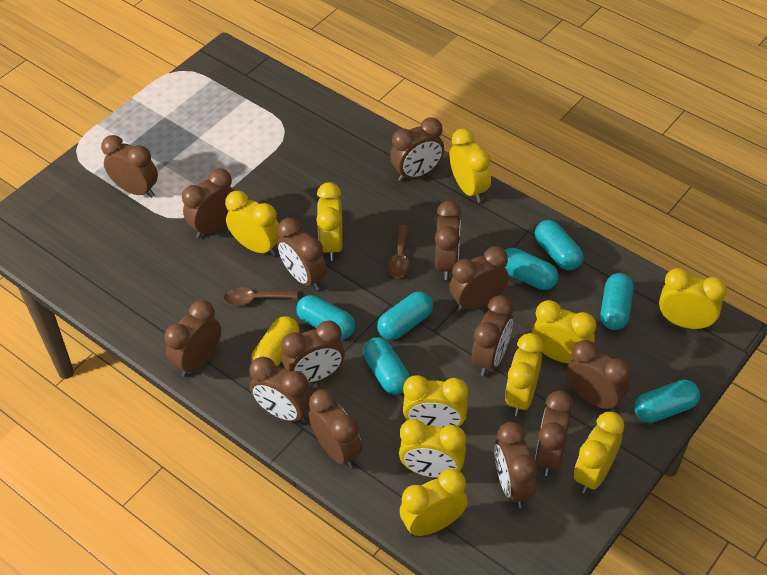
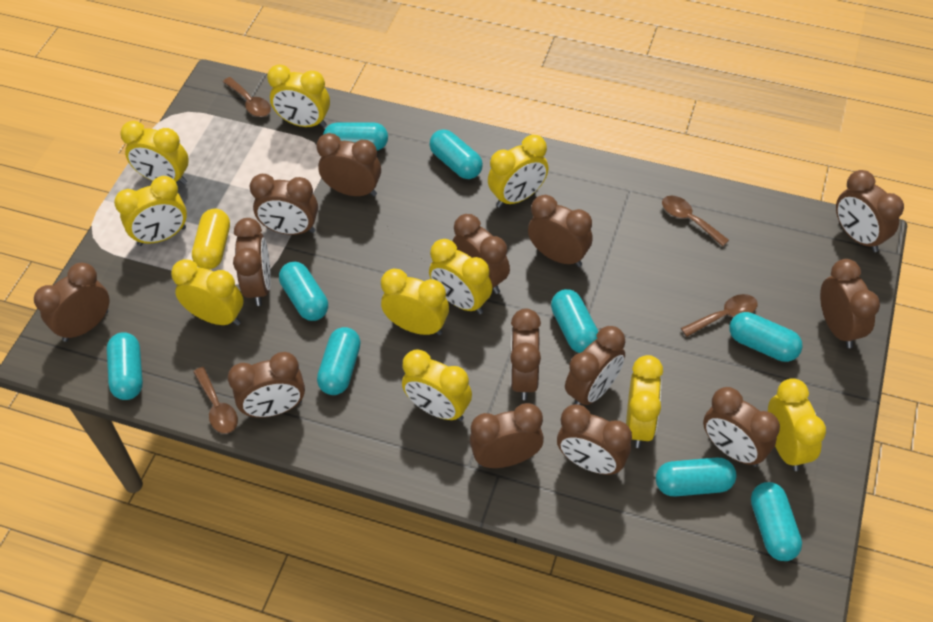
brown spoon: [223,287,298,306] [387,224,410,278] = 2 -> [193,367,238,434] [223,77,271,117] [662,196,729,247] [681,294,758,337] = 4
turquoise capsule: [296,295,355,339] [363,337,410,395] [377,292,433,340] [505,248,558,290] [535,220,583,270] [601,273,634,330] [634,380,700,423] = 7 -> [107,332,143,400] [279,262,328,321] [317,327,361,395] [323,122,388,151] [429,129,483,179] [551,289,598,353] [656,458,737,496] [729,312,802,362] [751,482,802,561] = 9

